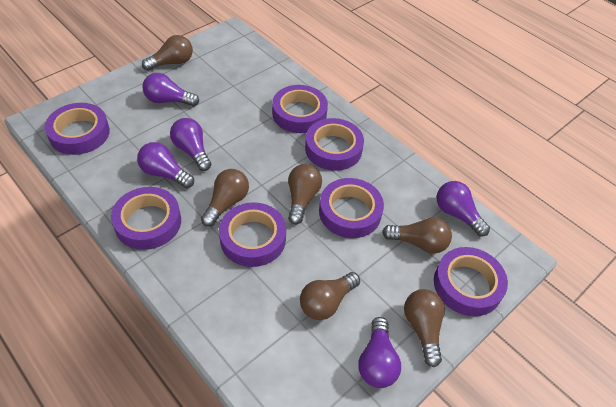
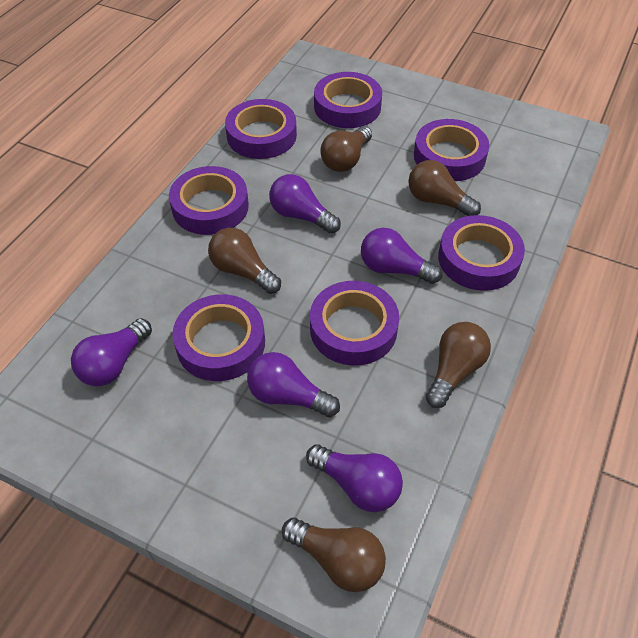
brown light bulb: [142,35,193,71] [201,169,249,227] [288,164,322,225] [300,272,360,320] [382,217,452,254] [404,289,445,367] = 6 -> [208,228,281,294] [282,518,386,592] [320,126,372,172] [408,160,481,216] [426,322,491,408] = 5

